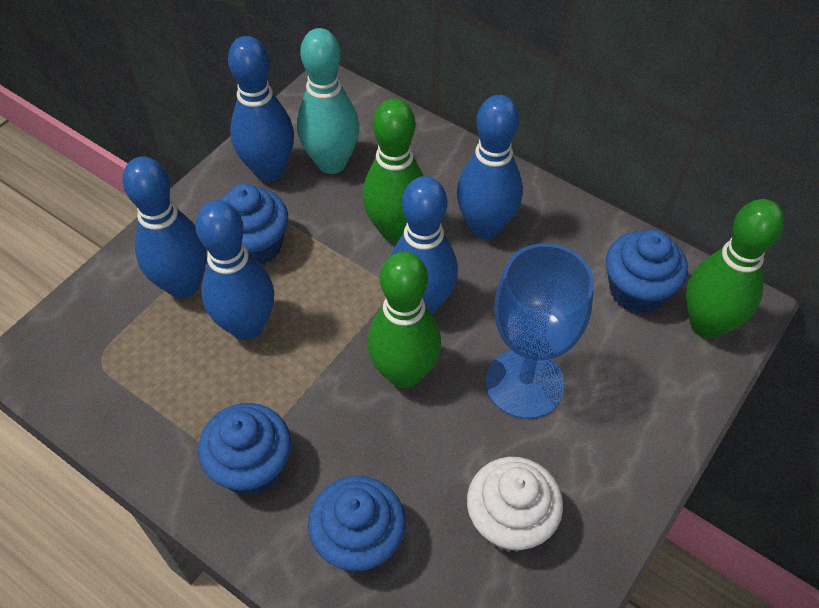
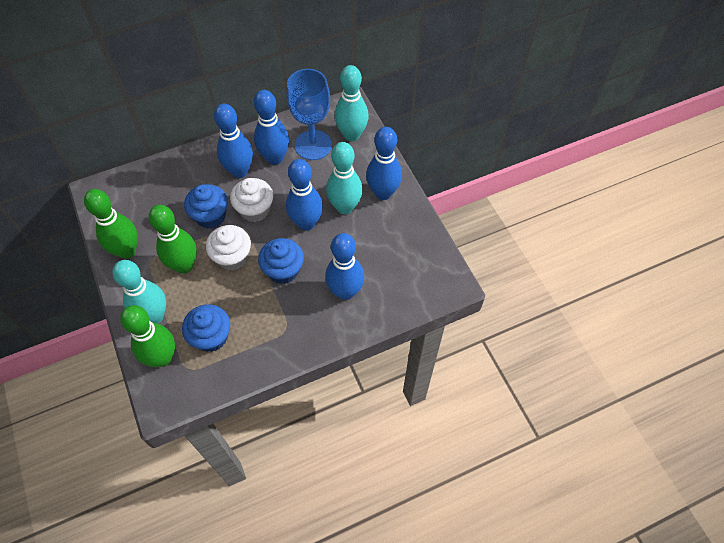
blue cupcake: [198,403,291,495] [219,184,288,265] [308,476,405,572] [606,230,688,313] = 4 -> [182,304,230,352] [184,184,228,229] [258,238,304,284] = 3
turquoise bowling pin: [297,28,359,174] = 1 -> [113,260,166,323] [326,142,363,214] [335,65,369,141] = 3
white cupcake: [467,457,563,552] = 1 -> [206,225,251,271] [230,178,273,222] = 2

